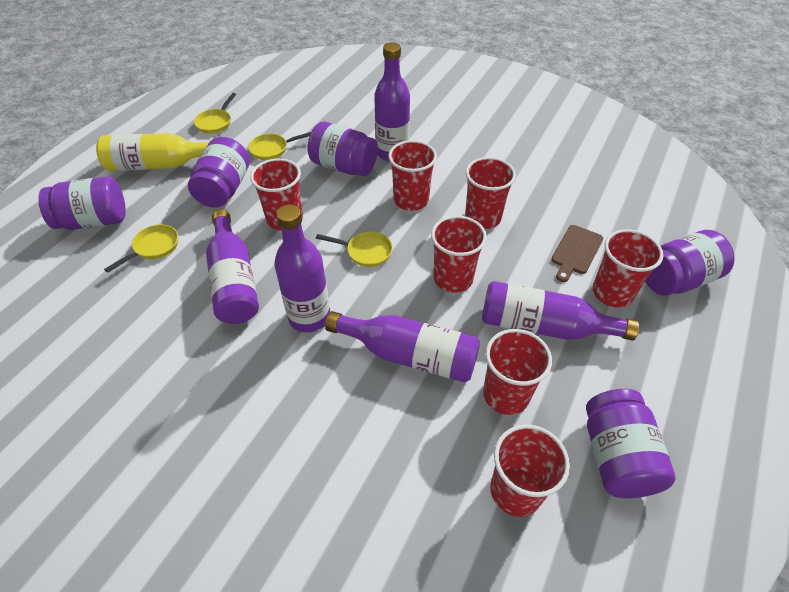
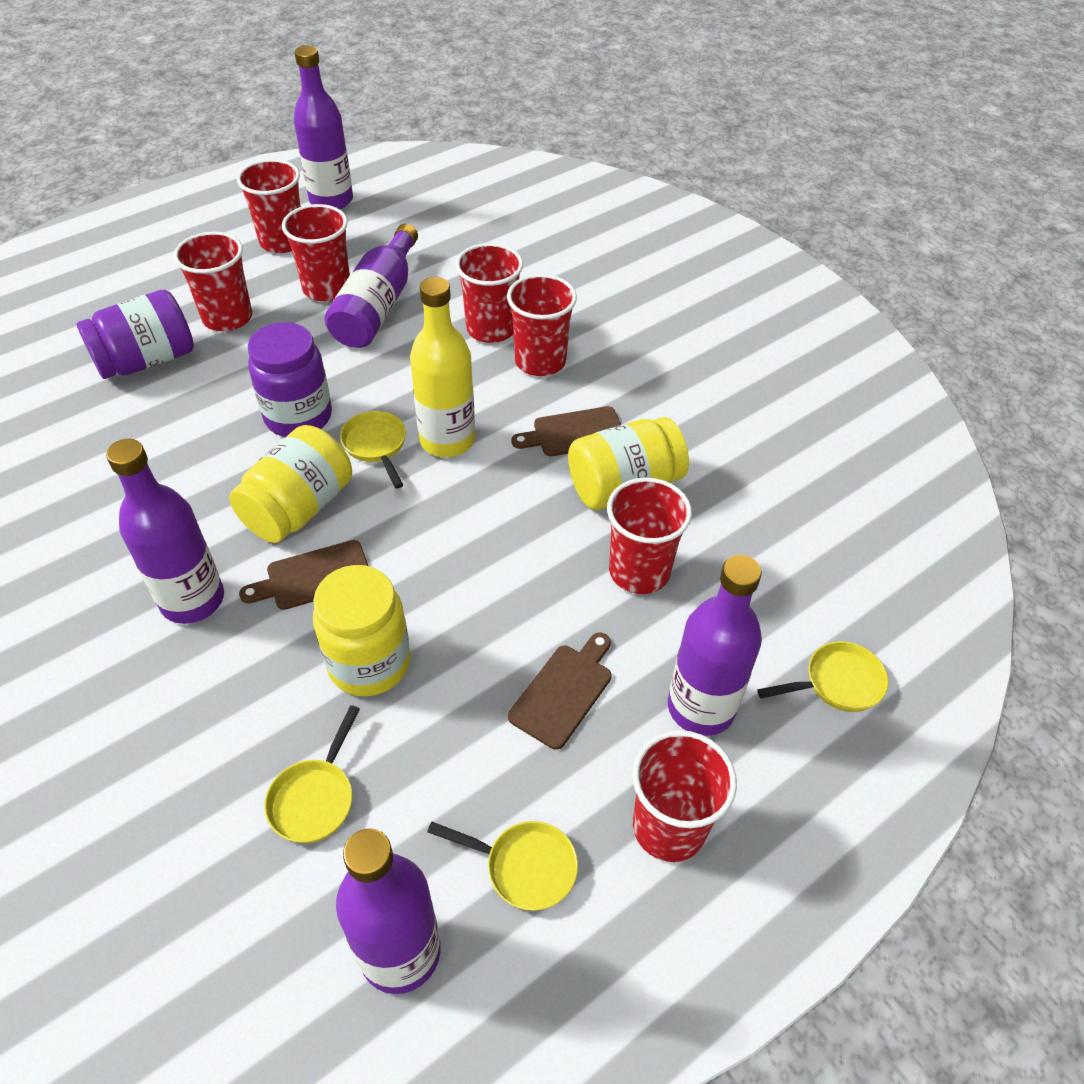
brown cutting board: [551,225,603,282] = 1 -> [239,540,368,610] [508,633,611,750] [512,406,621,456] = 3
purple jar: [38,177,126,230] [188,137,250,208] [308,121,378,176] [586,389,676,498] [645,230,735,296] = 5 -> [77,290,194,379] [248,322,332,437] = 2
yellow jar: none = 0 -> [229,425,352,543] [313,565,410,697] [568,417,689,510] = 3

